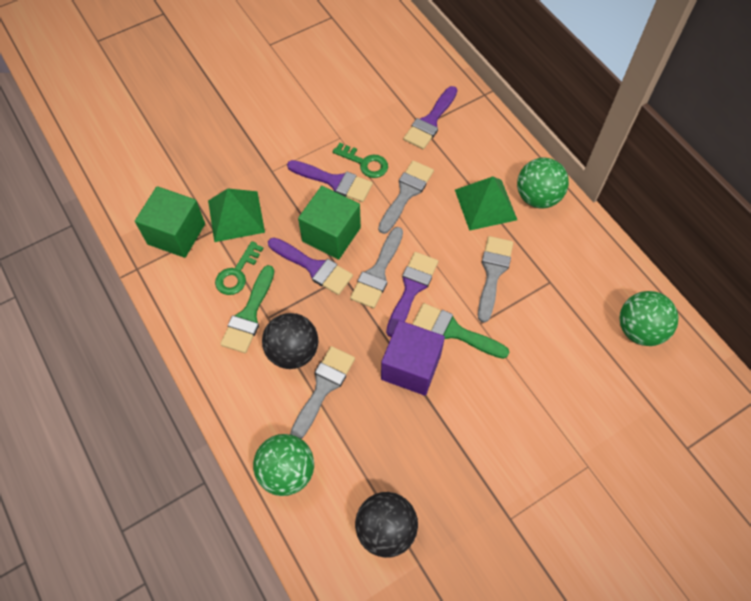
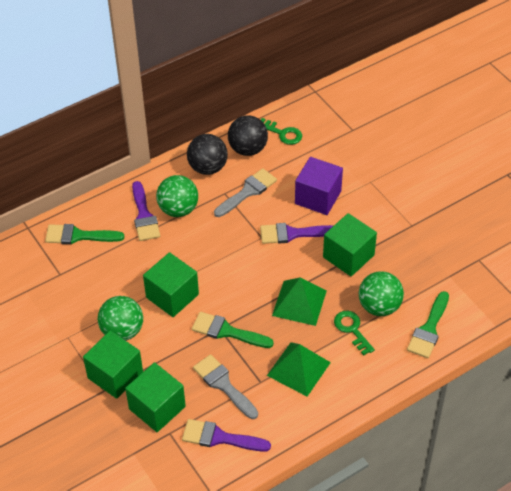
green brush: [220,265,274,353] [412,303,509,359] = 2 -> [45,224,124,244] [192,312,274,348] [407,291,449,358] = 3
green cube: [135,186,205,258] [298,186,361,260] = 2 -> [83,331,143,399] [125,362,186,432] [143,252,199,317] [323,213,377,276] = 4
grey brush: [290,346,355,439] [350,227,403,308] [378,161,434,234] [478,236,513,323] = 4 -> [193,354,258,419] [214,168,277,217] = 2
purple brush: [268,238,353,295] [287,160,373,202] [386,252,438,337] [403,86,457,149] = 4 -> [132,181,160,241] [182,419,271,452] [260,223,333,244] = 3

